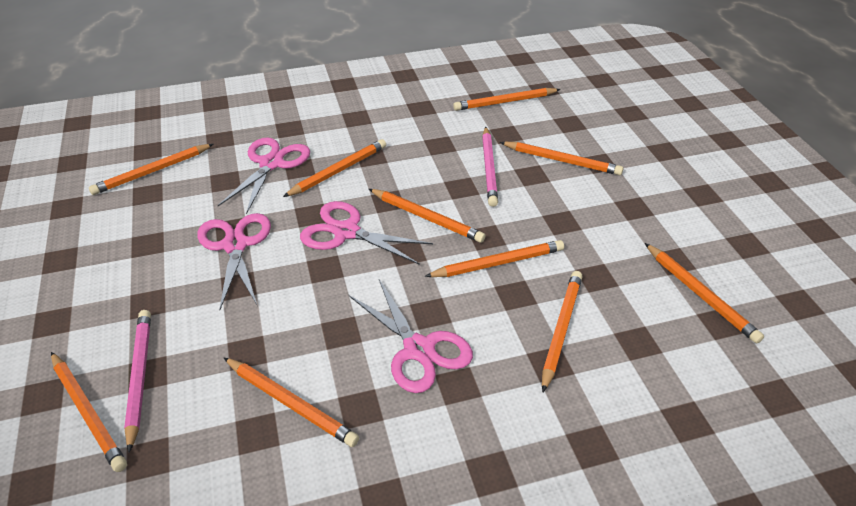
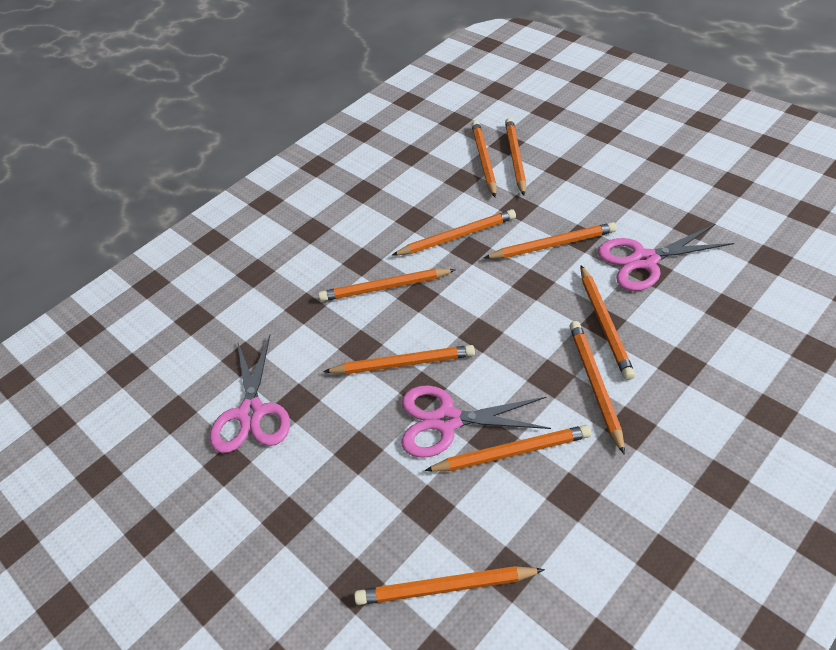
pink pencil: [124,310,151,453] [482,127,498,207] = 2 -> none = 0
pink scissors: [197,213,271,310] [218,137,310,214] [300,201,433,265] [349,279,473,393] = 4 -> [210,335,290,453] [401,385,551,458] [598,224,734,291] = 3

